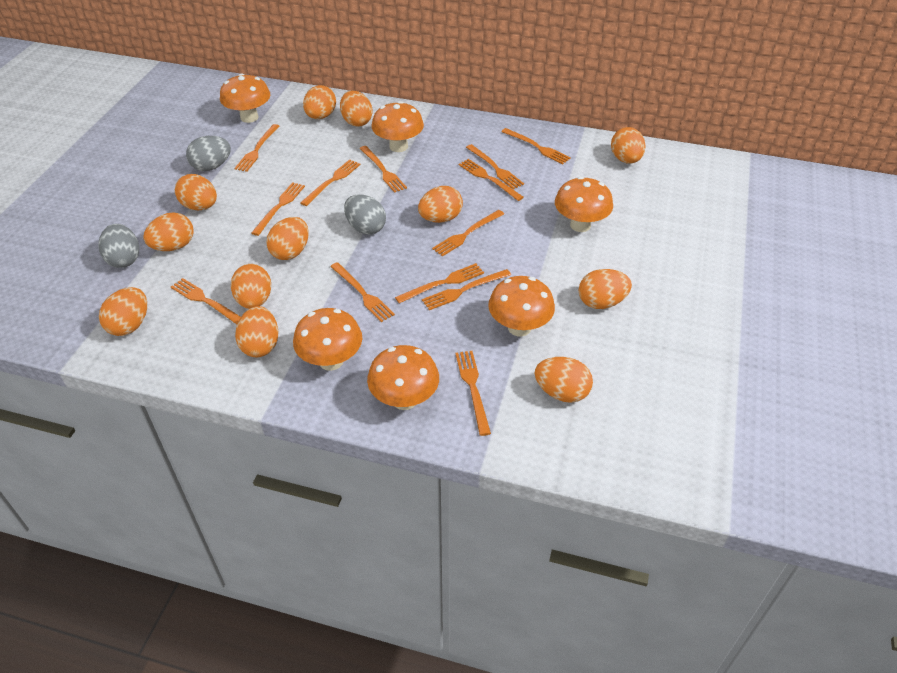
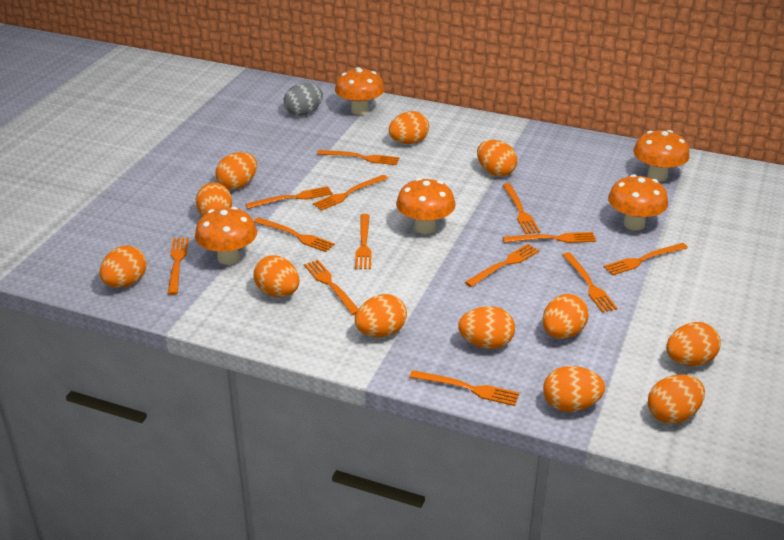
grey egg: [99,224,139,268] [186,136,231,171] [344,194,386,235] = 3 -> [284,83,323,116] = 1
orange mushroom: [220,74,270,123] [293,308,362,371] [367,345,439,410] [371,101,424,152] [488,276,555,336] [555,176,613,232] = 6 -> [195,207,257,265] [335,67,385,115] [396,178,456,234] [608,174,668,230] [633,130,690,181] = 5

